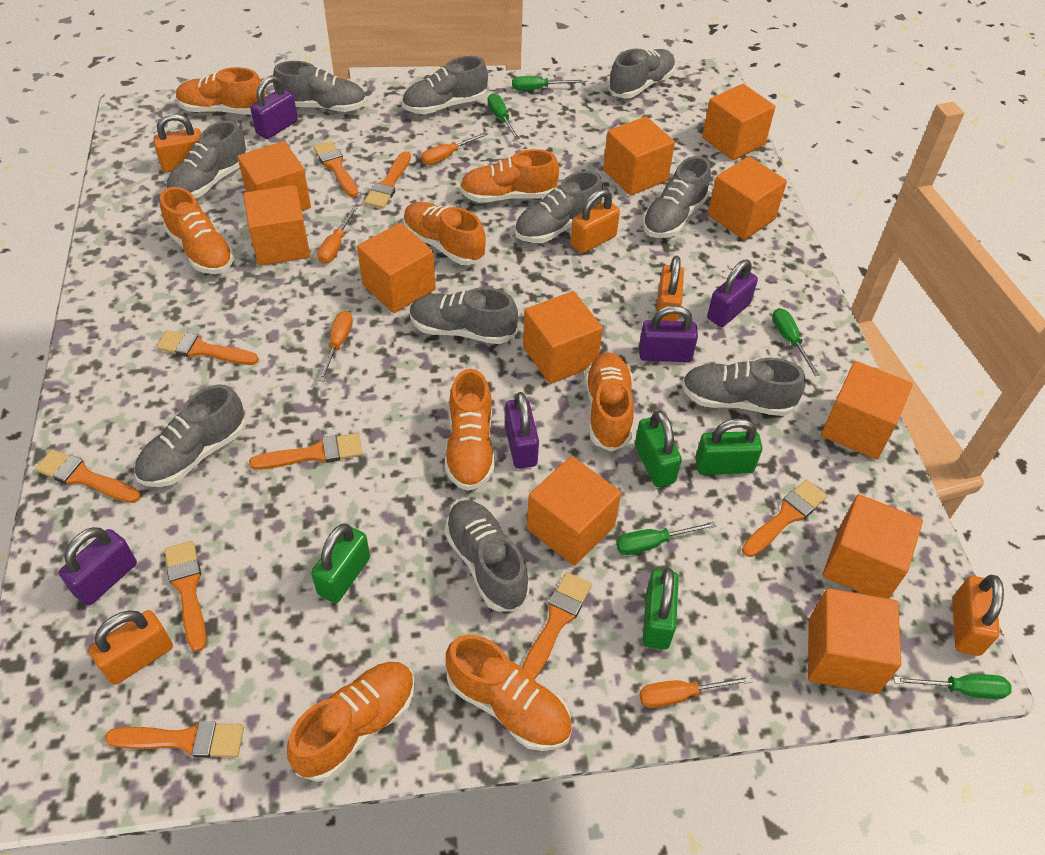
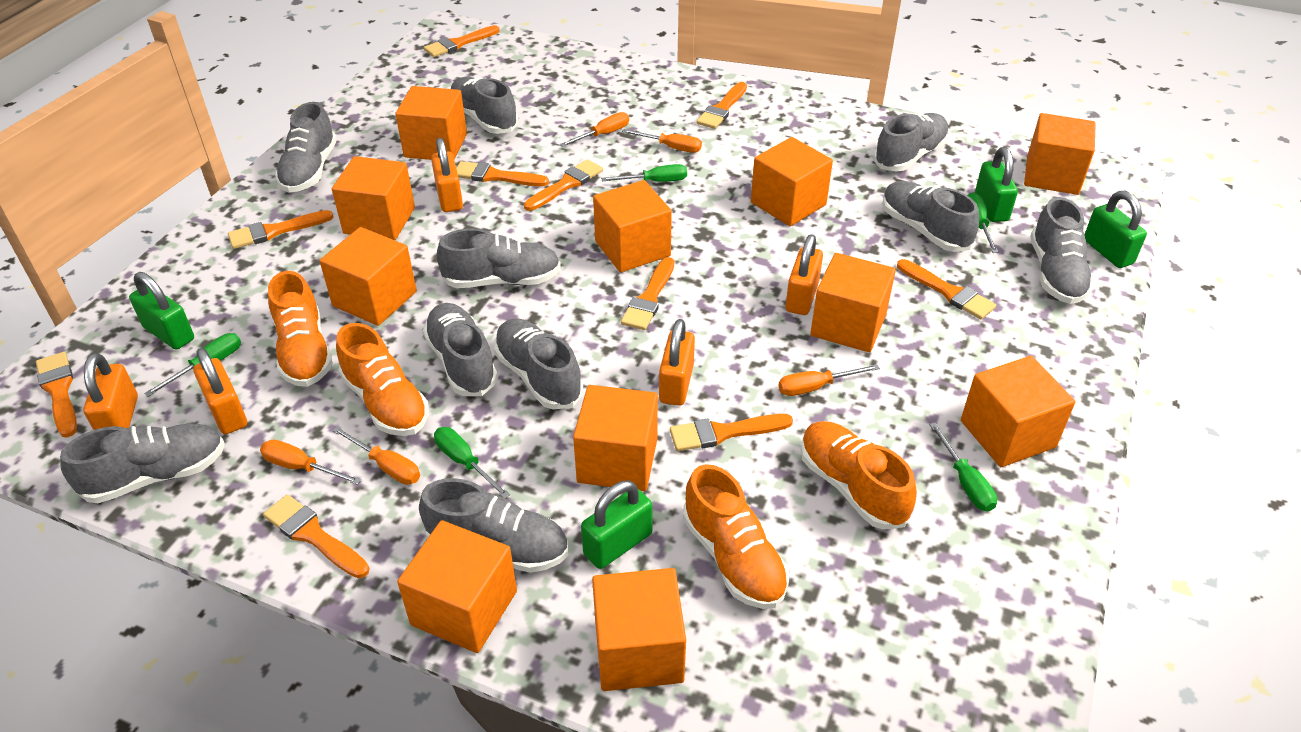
orange brush: [35,449,141,503] [105,721,244,758] [156,330,259,365] [165,541,206,652] [249,433,363,470] [313,141,358,197] [364,151,411,209] [522,572,592,679] [742,479,827,557] = 9 -> [36,352,77,438] [228,210,333,249] [263,494,370,578] [424,25,500,57] [456,161,549,186] [524,159,603,211] [621,257,674,330] [670,414,793,451] [696,82,747,129] [897,259,996,319] = 10
orange screwdriver: [317,207,357,264] [318,311,353,381] [421,132,487,165] [639,676,753,708] = 4 -> [260,439,361,485] [332,426,420,485] [560,112,629,147] [622,129,702,153] [778,364,880,396] = 5
orange shoe: [160,187,234,274] [176,67,265,115] [287,662,415,782] [403,202,486,265] [445,369,495,491] [446,635,572,751] [460,149,559,203] [585,353,634,452] = 8 -> [268,271,333,387] [336,323,429,436] [683,464,789,609] [801,421,917,530] = 4
purple padlock: [59,527,137,606] [250,75,298,139] [505,392,539,469] [639,305,698,362] [707,260,758,327] = 5 -> none = 0

